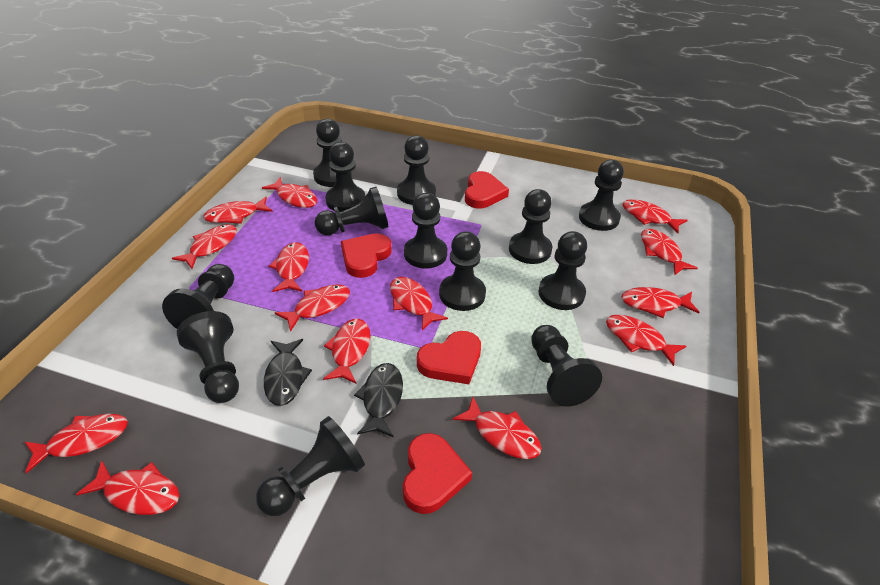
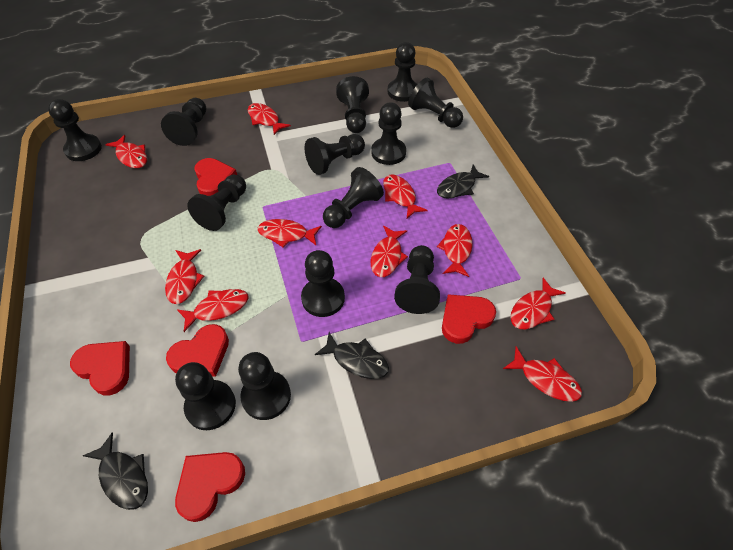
black fish: [264,339,312,406] [354,363,403,438] = 2 -> [83,432,148,510] [315,332,389,379] [437,165,489,198] = 3
red fish: [25,414,128,473] [76,461,179,515] [172,224,237,269] [203,197,273,224] [262,177,317,208] [268,242,309,292] [275,284,350,332] [323,319,371,384] [390,277,448,331] [453,397,542,459] [606,314,686,366] [621,287,700,318] [622,199,688,233] [641,229,698,275] = 14 -> [105,135,147,168] [165,249,204,304] [177,289,249,332] [248,103,291,135] [258,219,322,248] [371,226,408,277] [383,174,428,219] [437,224,473,277] [503,347,582,402] [510,278,566,329] = 10
red heart: [341,233,392,278] [403,433,472,514] [417,331,481,384] [465,171,509,209] = 4 -> [70,341,130,396] [166,324,229,377] [175,452,245,522] [194,158,237,196] [442,294,496,344] = 5

